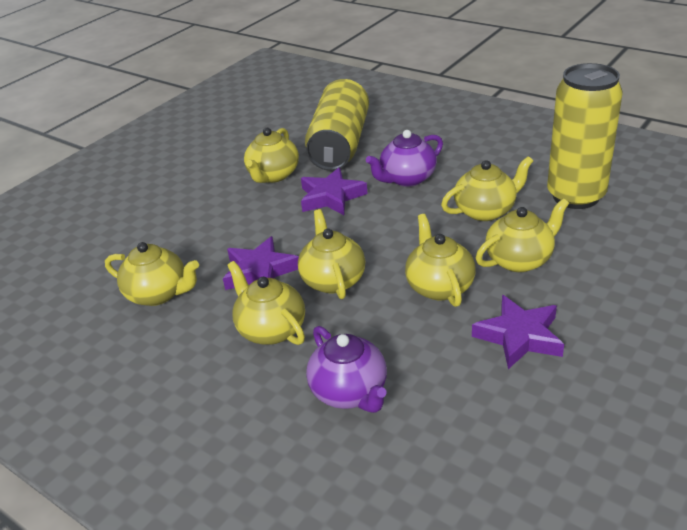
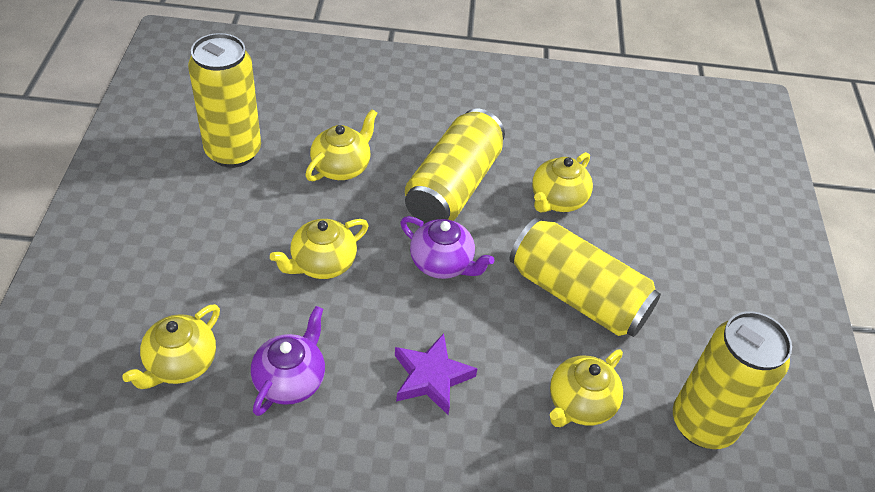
purple star: [223,236,299,290] [301,167,368,215] [472,295,564,369] = 3 -> [395,333,478,415] = 1
yellow can: [305,79,369,171] [547,63,623,209] = 2 -> [188,33,261,168] [405,109,505,224] [509,218,661,337] [673,311,792,449] = 4
yellow teapot: [105,242,199,306] [227,261,305,345] [244,128,299,183] [298,209,365,299] [405,214,476,307] [441,156,533,221] [476,198,569,272] = 7 -> [122,304,220,389] [270,219,369,279] [305,109,377,181] [532,152,593,212] [550,349,623,427] = 5

